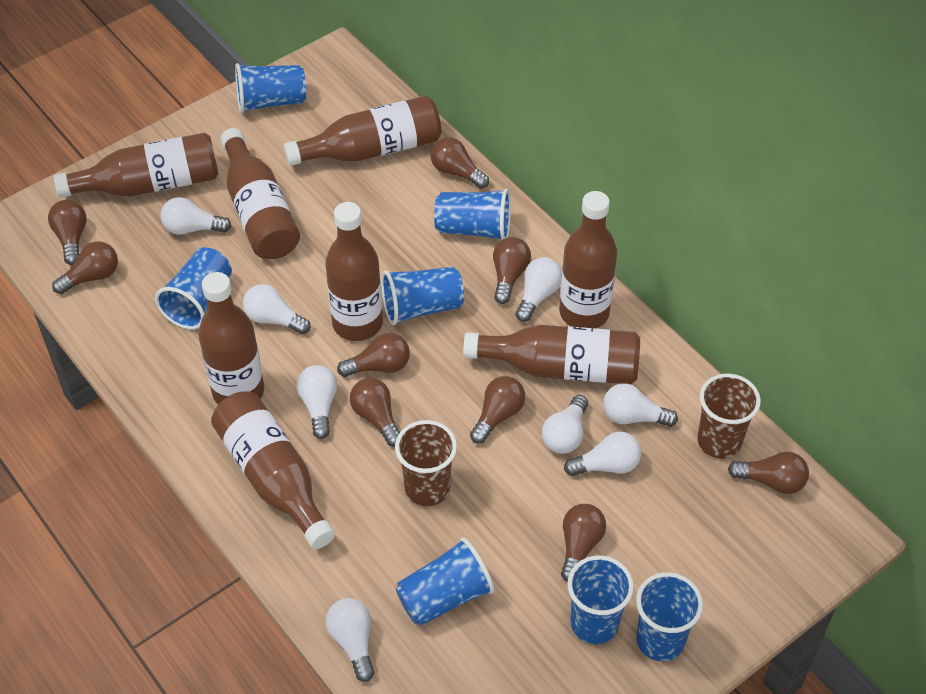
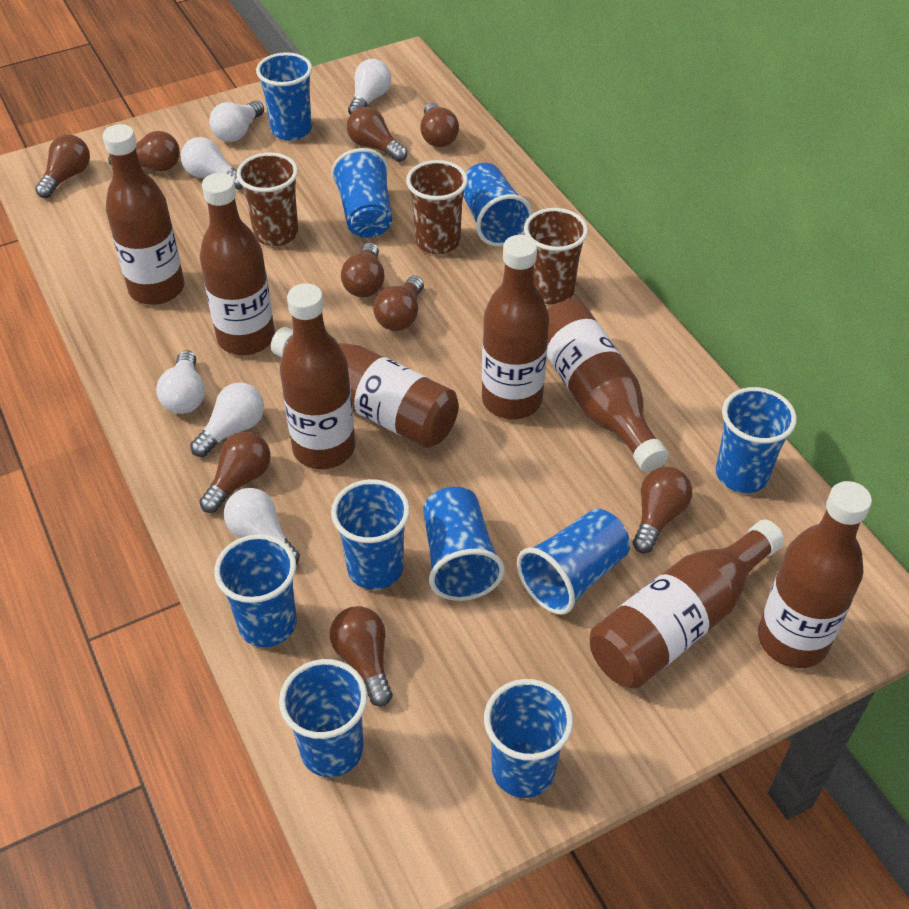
blue cup: [155,247,232,329] [235,63,306,114] [381,267,464,325] [396,537,495,626] [434,188,511,240] [567,555,634,644] [636,572,703,661] = 7 -> [214,534,297,647] [256,52,312,141] [279,659,368,777] [331,148,392,238] [331,479,410,590] [423,487,505,601] [463,163,533,247] [484,679,573,798] [517,509,630,615] [716,387,797,493] = 10
brown cup: [395,420,457,506] [697,374,761,459] = 2 -> [236,153,298,246] [406,160,468,254] [524,208,588,305] = 3
white light bulb: [161,197,232,235] [243,284,311,334] [296,365,337,439] [326,598,374,682] [515,257,562,322] [542,395,588,454] [564,432,641,476] [603,383,678,427] = 8 -> [156,350,205,414] [181,137,242,190] [190,382,264,457] [209,100,264,142] [224,488,300,565] [348,59,391,115] = 6

